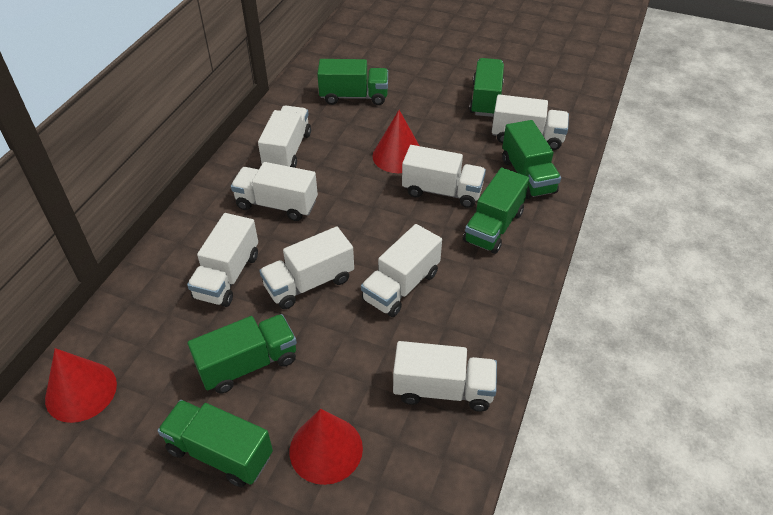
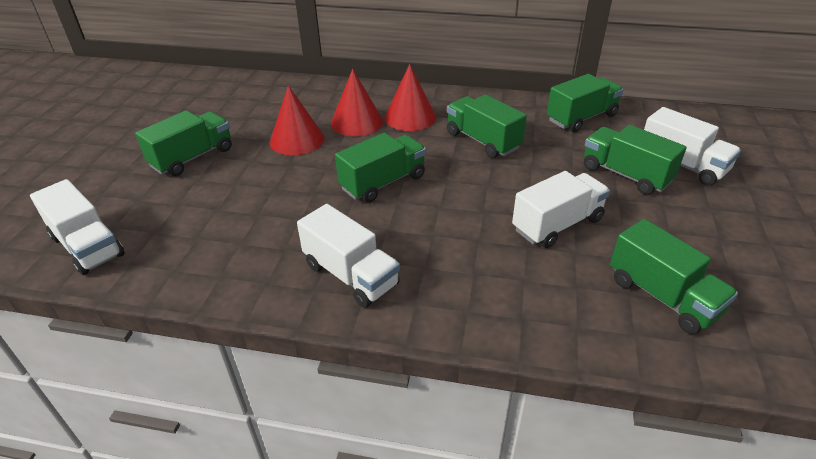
white truck: [187,213,258,307] [231,162,318,221] [258,105,311,168] [259,226,354,309] [361,224,442,317] [393,341,497,412] [402,145,486,208] [492,94,569,150] = 8 -> [30,179,125,275] [297,204,400,308] [512,171,610,248] [644,107,741,186] = 4

